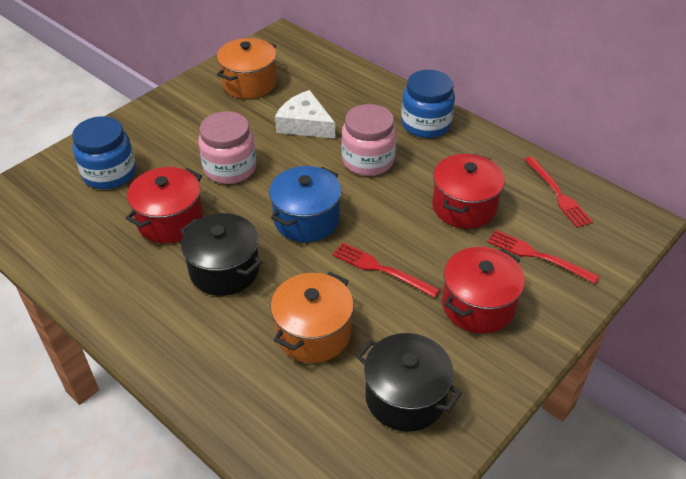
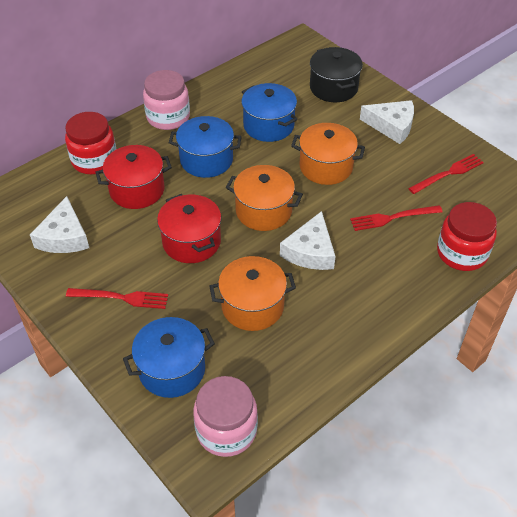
black pot: [180,213,262,296] [356,333,462,432] = 2 -> [310,47,363,102] = 1
blue jar: [72,116,136,189] [401,70,455,138] = 2 -> none = 0
blue pot: [269,166,342,242] = 1 -> [123,317,215,398] [169,116,242,178] [241,83,298,142] = 3
orange pot: [217,38,277,99] [270,272,354,363] = 2 -> [209,256,296,331] [226,165,303,231] [291,123,365,185] = 3
red jar: none = 0 -> [65,112,116,174] [437,202,497,271] = 2
red pot: [125,167,203,243] [432,153,505,229] [442,247,525,334] = 3 -> [95,145,172,209] [157,194,221,263] = 2
white cheese: [275,90,335,139] = 1 -> [30,196,89,253] [280,211,336,270] [360,100,414,144] = 3

